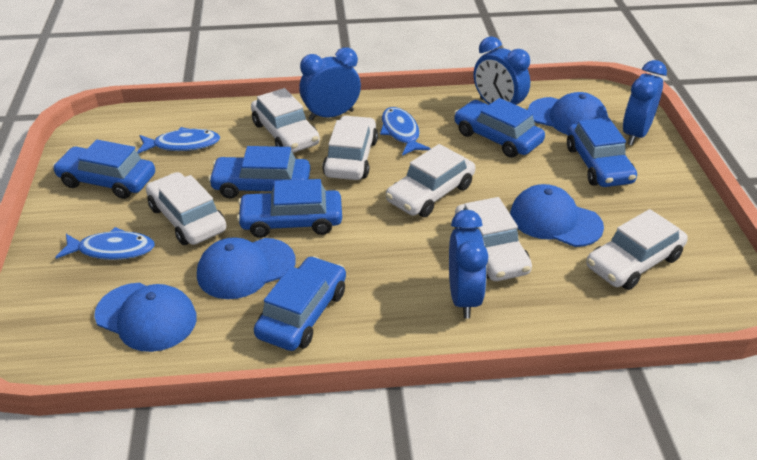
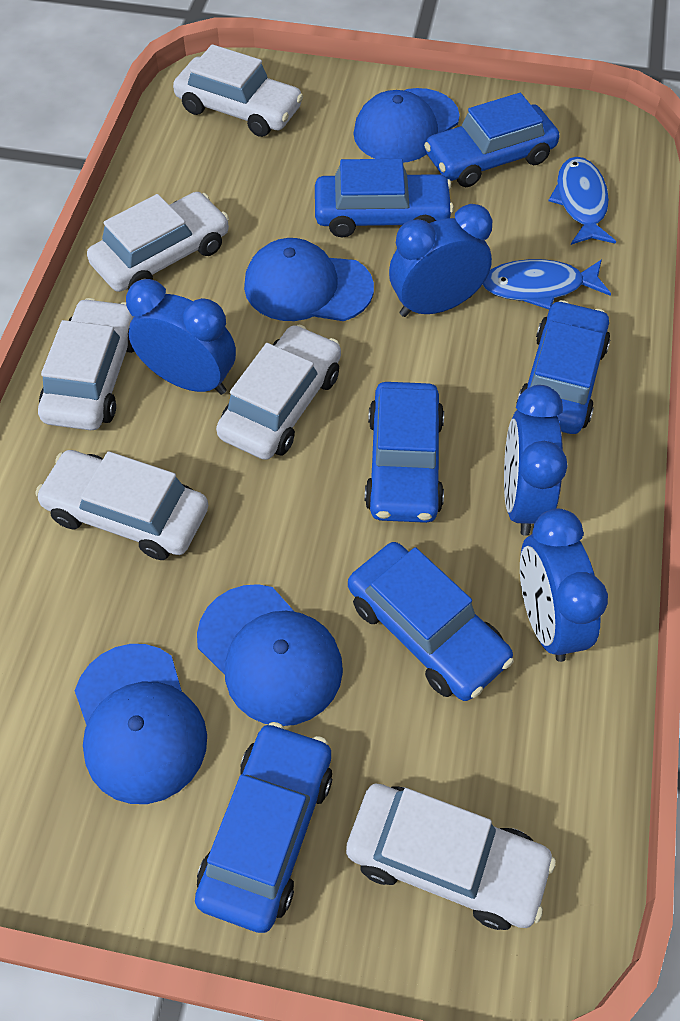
blue fish: [56,227,155,260] [137,127,220,154] [380,107,431,156] = 3 -> [483,259,611,309] [548,157,616,245] = 2

